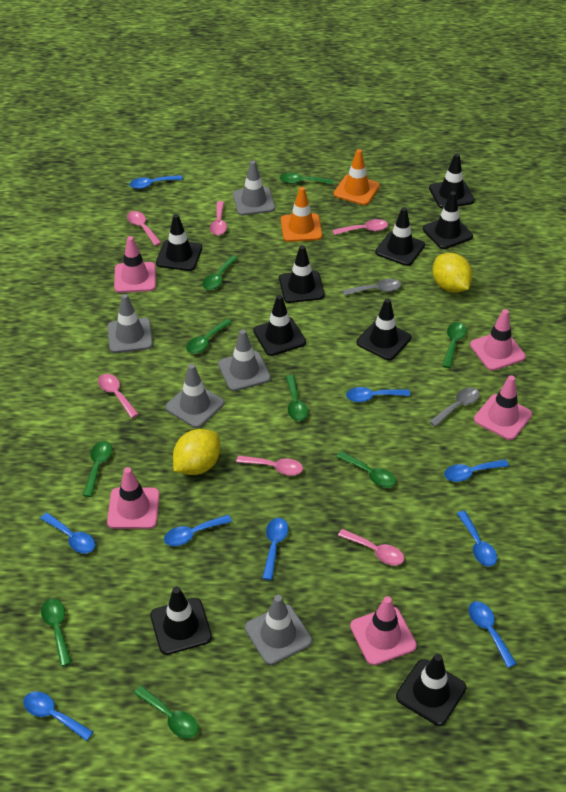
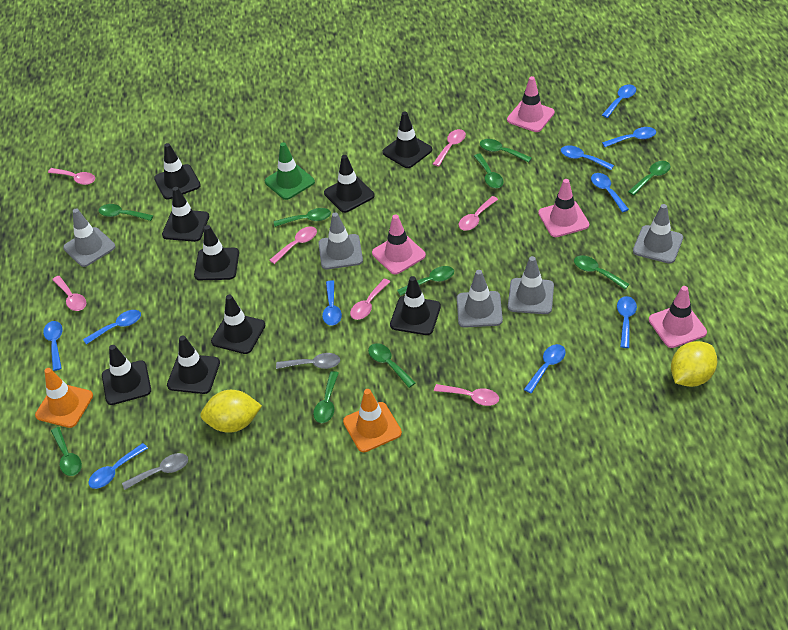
blue spoon: [23,691,93,741] [40,513,95,553] [130,175,183,189] [164,515,232,546] [262,518,288,580] [346,387,410,402] [444,459,509,482] [457,511,497,567] [468,601,517,668] = 9 -> [43,321,63,371] [83,310,141,345] [89,443,148,489] [322,280,342,326] [524,344,566,394] [561,145,614,170] [591,173,629,212] [602,84,636,118] [602,127,656,147] [617,296,637,348] = 10
green spoon: [41,599,71,666] [83,441,112,497] [134,686,198,738] [186,319,232,354] [202,256,238,290] [280,173,333,185] [286,375,308,421] [337,451,396,488] [442,322,467,368] = 9 -> [51,427,82,476] [99,204,153,221] [274,208,331,227] [313,371,339,423] [368,343,415,388] [397,266,454,296] [474,154,503,188] [480,139,532,162] [574,255,629,289] [628,161,670,195] = 10
green traffic cone: none = 0 -> [265,142,315,200] = 1
pink spoon: [98,374,138,418] [127,211,161,246] [210,201,227,235] [236,455,303,476] [333,219,388,235] [338,529,404,566] = 6 -> [48,168,95,185] [52,276,86,311] [270,227,317,264] [350,279,390,320] [433,129,466,167] [434,384,499,406] [459,196,498,231] = 7
pink traffic cone: [107,467,160,529] [114,236,156,293] [350,596,417,665] [470,309,526,371] [474,375,532,440] = 5 -> [372,214,426,274] [507,76,555,132] [538,179,589,237] [649,286,707,348] = 4

